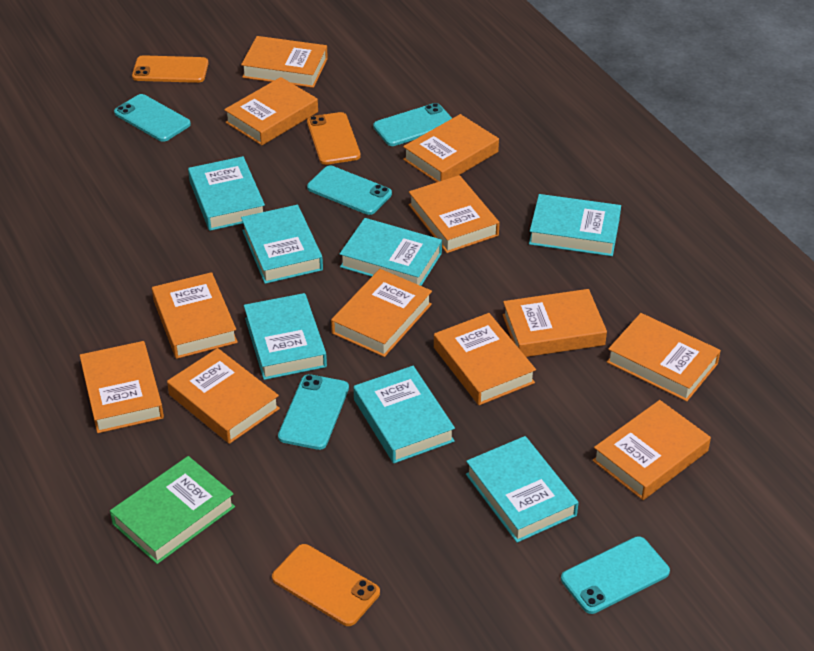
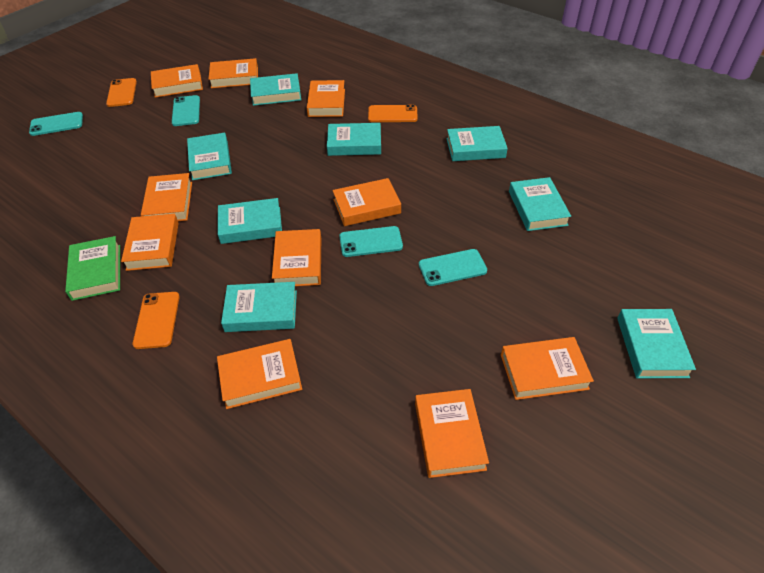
orange book: [80,341,164,433] [152,272,238,359] [167,348,280,444] [224,77,318,145] [241,36,328,88] [331,269,432,357] [403,114,499,182] [409,175,499,253] [434,313,536,405] [502,289,607,357] [592,400,711,500] [607,313,721,402] = 12 -> [121,214,179,271] [141,173,192,221] [151,64,203,98] [209,58,258,88] [217,339,302,409] [272,229,321,286] [307,80,345,117] [333,178,401,226] [415,389,489,478] [501,337,594,400] = 10
turquoise book: [188,156,265,231] [241,205,323,284] [244,293,327,380] [340,218,442,286] [354,366,455,463] [466,436,579,543] [529,194,621,256] = 7 -> [187,133,232,180] [218,198,282,244] [221,282,297,332] [250,73,301,106] [327,123,381,156] [446,126,508,161] [509,177,571,231] [617,309,696,378] = 8
turquoise phone: [114,94,191,142] [278,374,349,450] [307,165,392,215] [373,103,452,146] [561,536,670,614] = 5 -> [29,112,83,136] [172,95,200,126] [339,226,403,257] [419,249,487,286] = 4

